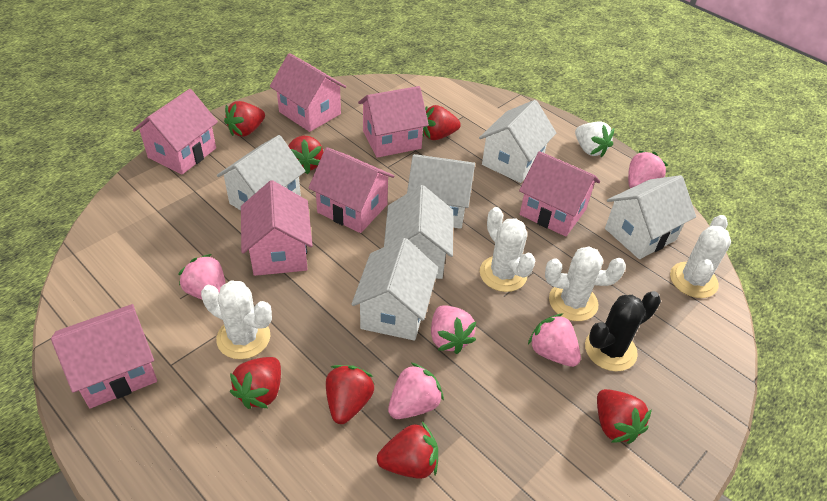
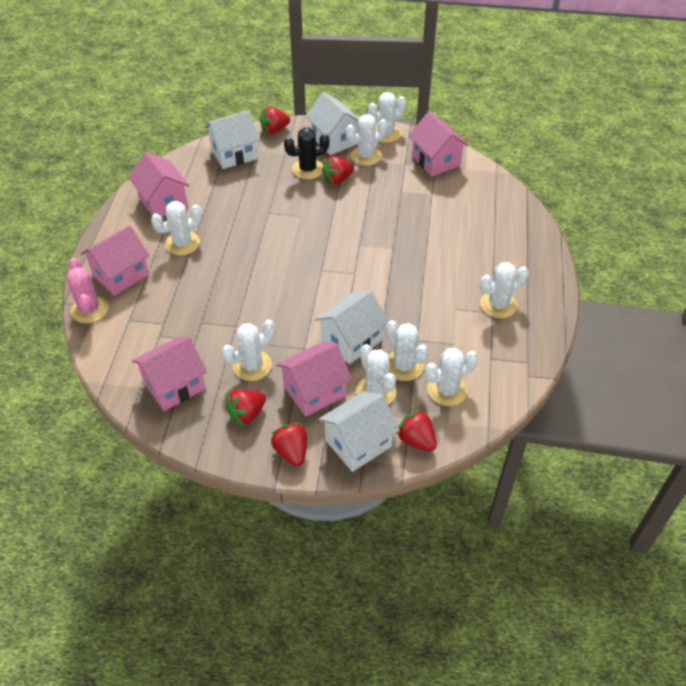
pink cactus: none = 0 -> [67,258,108,323] = 1
pink house: [51,304,157,408] [133,89,218,174] [241,180,313,276] [270,53,346,132] [308,147,395,233] [358,86,429,158] [519,151,600,237] = 7 -> [80,225,150,296] [128,152,189,217] [132,336,207,411] [276,342,352,417] [408,112,469,177] = 5
pink strawberry: [178,254,226,300] [388,363,444,419] [431,305,476,354] [528,314,581,367] [628,151,668,188] = 5 -> none = 0
red strawberry: [224,101,265,137] [230,357,281,409] [288,136,323,174] [326,365,374,424] [377,422,438,479] [423,105,461,140] [597,389,652,444] = 7 -> [225,389,266,426] [260,107,290,134] [271,423,307,466] [322,156,354,184] [396,409,437,452] = 5
white cactus: [201,281,272,359] [480,207,536,292] [545,246,626,321] [670,215,731,298] = 4 -> [151,201,202,255] [221,320,275,381] [346,114,388,166] [356,344,396,404] [368,92,406,143] [386,320,429,381] [425,348,478,406] [480,262,529,318] = 8
white house: [217,135,305,210] [351,238,438,341] [384,185,453,279] [407,154,475,229] [479,100,556,183] [605,175,696,259] = 6 -> [204,111,259,169] [306,92,359,155] [315,290,389,364] [318,391,400,472] = 4
white strawberry: [575,121,614,157] = 1 -> none = 0

